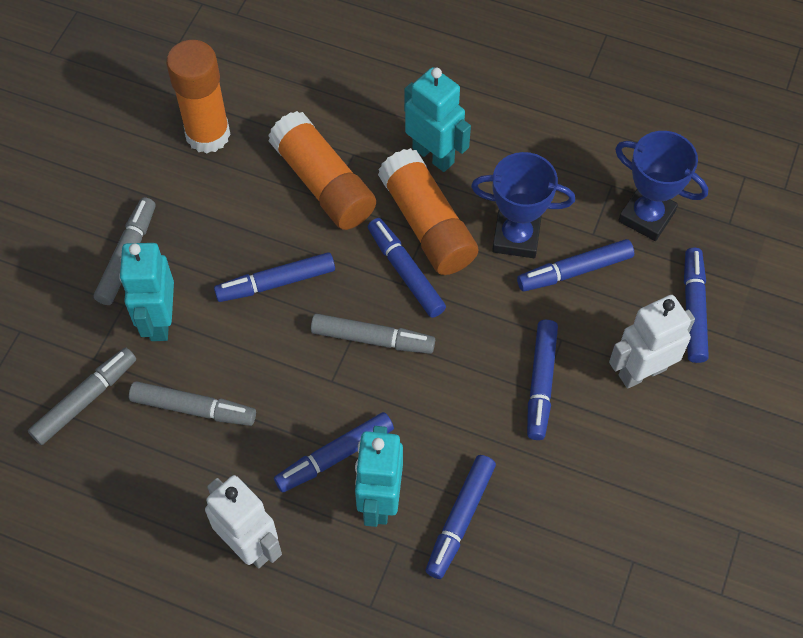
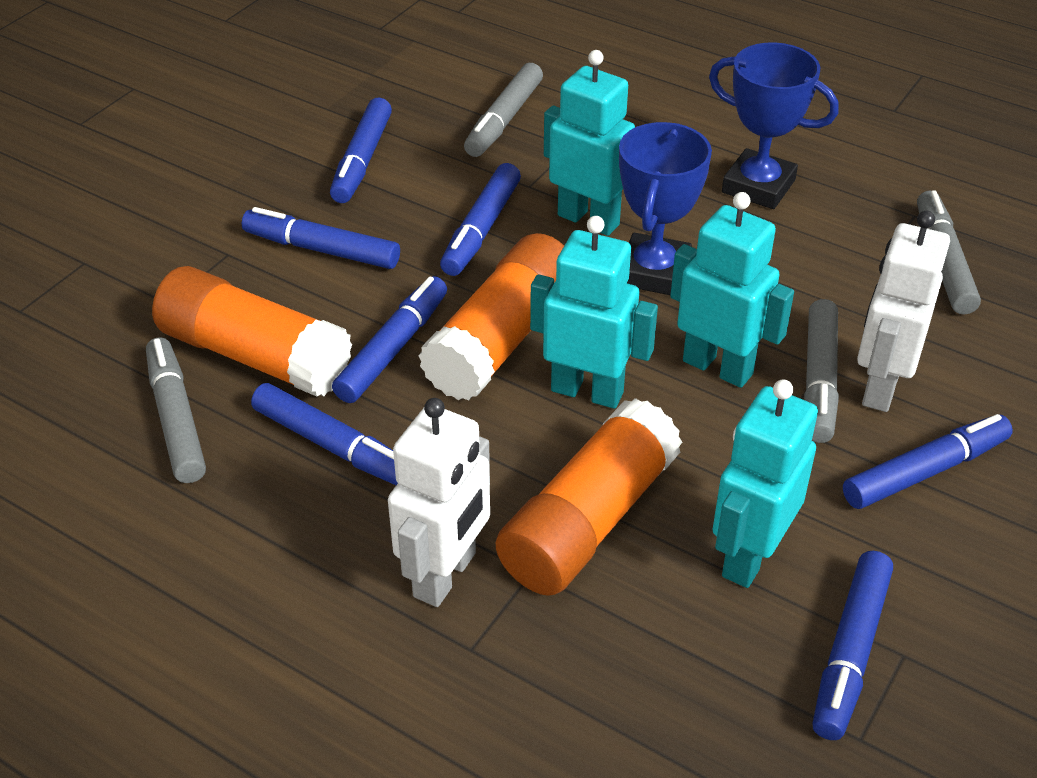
turquoise robot: [119,243,174,341] [355,426,403,527] [404,67,471,172] = 3 -> [530,216,658,409] [544,50,635,236] [670,192,794,388] [712,380,818,588] = 4

